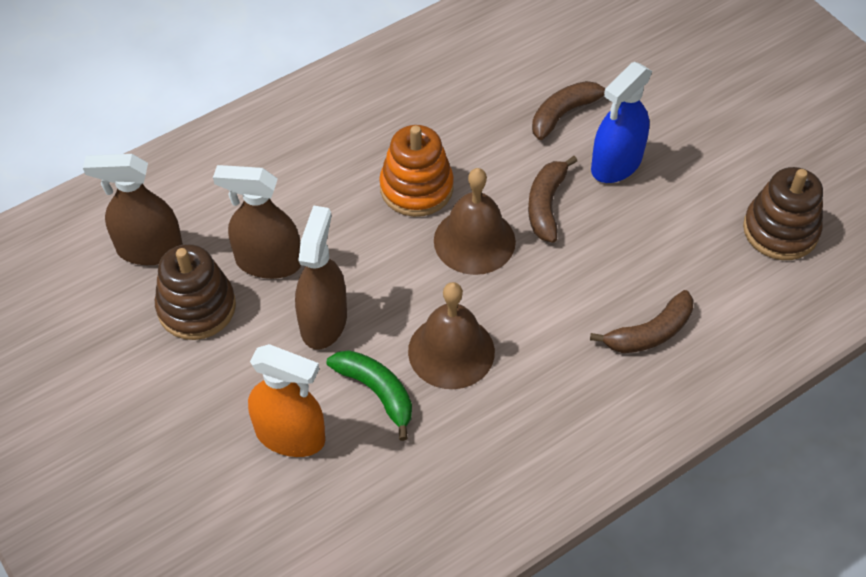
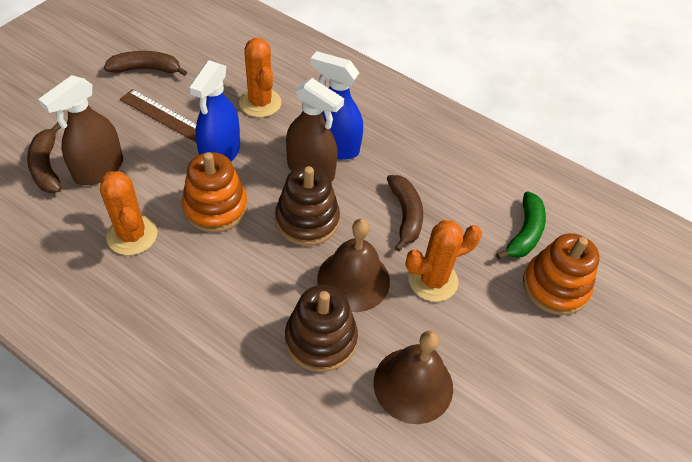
blue spray bottle: [591,62,652,183] = 1 -> [189,60,240,162] [310,51,363,160] = 2
brown ruler: none = 0 -> [120,89,197,143] = 1
brown spray bottle: [83,154,183,265] [213,165,301,279] [295,206,347,349] = 3 -> [38,75,123,185] [286,78,344,182] = 2
orange cactus: none = 0 -> [100,171,157,255] [239,38,281,117] [405,220,482,302] = 3
orange spray bottle: [248,344,325,457] = 1 -> none = 0
orange stacking toy: [379,125,454,217] = 1 -> [182,152,248,233] [523,233,600,315] = 2

